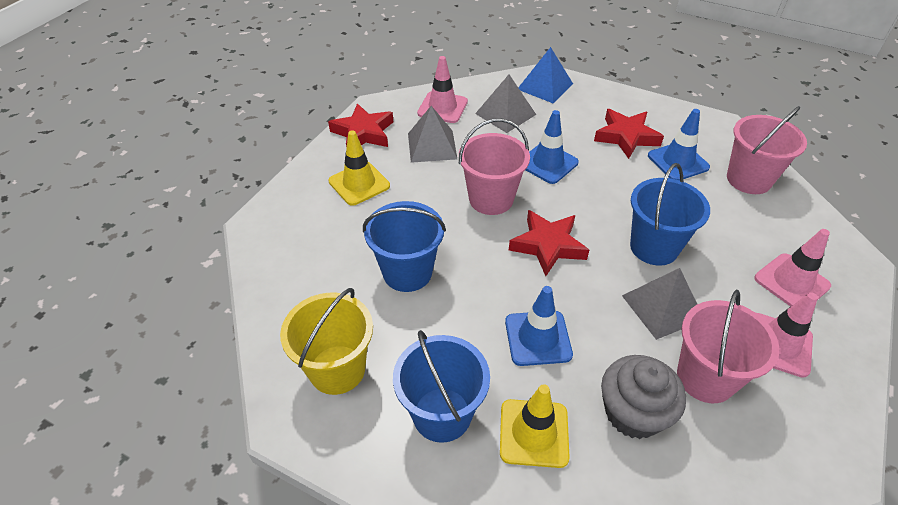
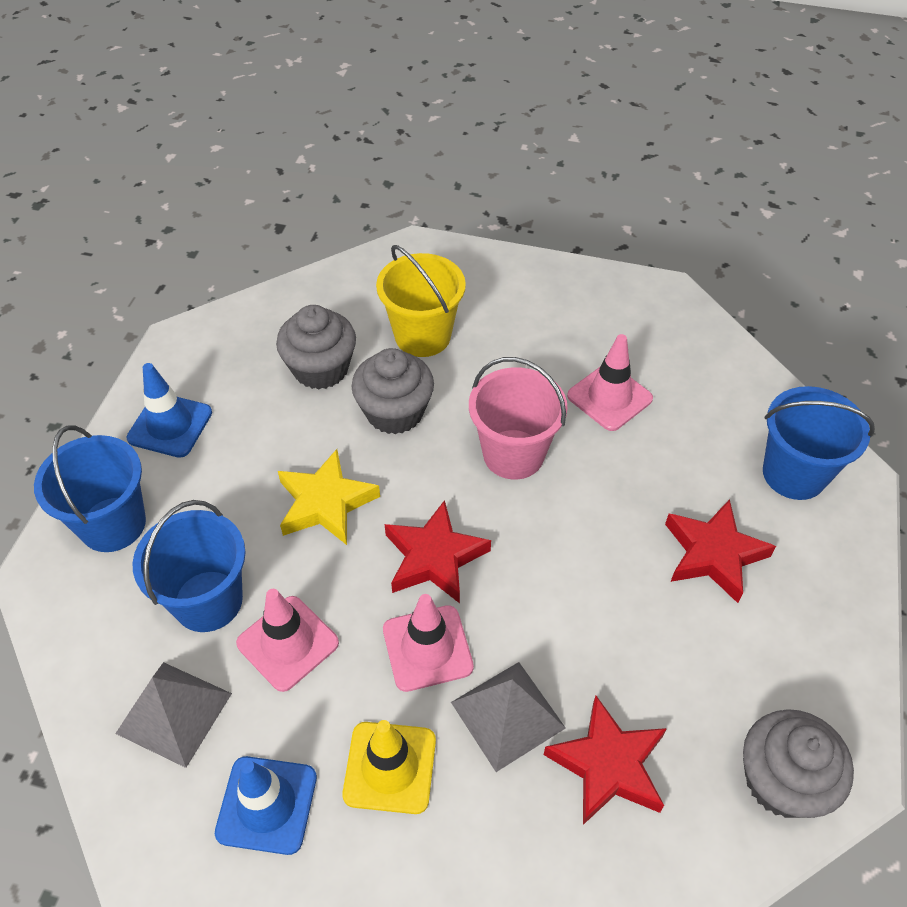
blue pyramid: [518,47,573,103] = 1 -> none = 0
blue traffic cone: [505,286,573,366] [526,110,579,184] [648,109,710,181] = 3 -> [126,363,212,458] [215,756,317,855] = 2
grey cupcake: [601,355,686,439] = 1 -> [276,305,356,390] [352,348,434,434] [743,709,854,818] = 3
grey pyramid: [408,106,457,163] [475,74,536,133] [622,268,697,340] = 3 -> [115,662,232,768] [451,662,566,772] = 2
pink bucket: [459,118,530,215] [677,290,779,403] [727,106,807,194] = 3 -> [469,357,568,480] = 1
yellow star: none = 0 -> [278,449,380,545] = 1
yellow traffic cone: [328,130,390,206] [500,384,570,468] = 2 -> [342,720,436,814] = 1

